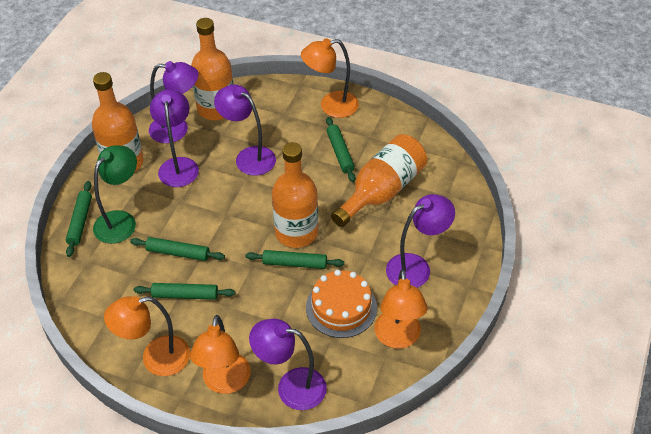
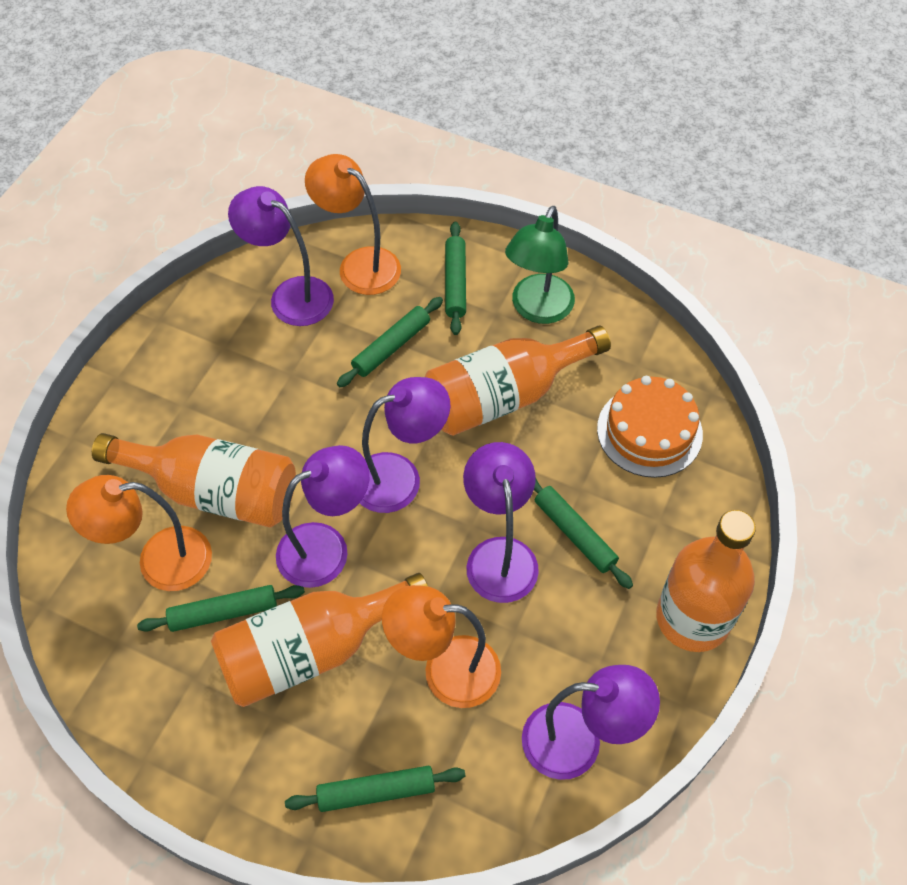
orange lamp: [104,296,190,376] [190,315,250,394] [301,38,359,118] [374,269,427,349] = 4 -> [66,475,212,591] [305,154,401,295] [382,585,501,708] = 3

